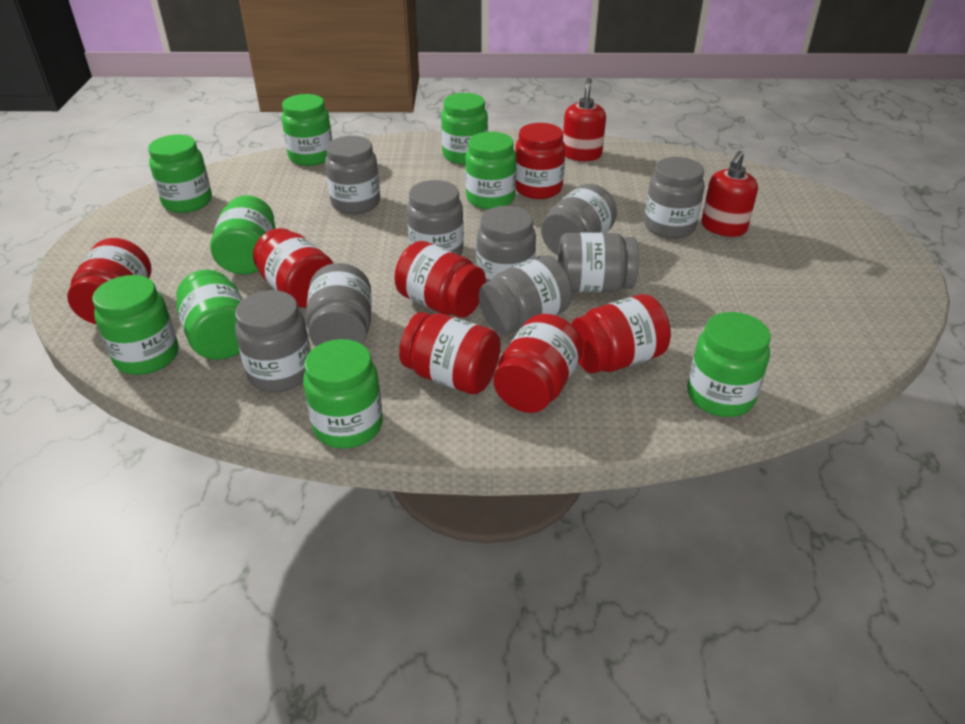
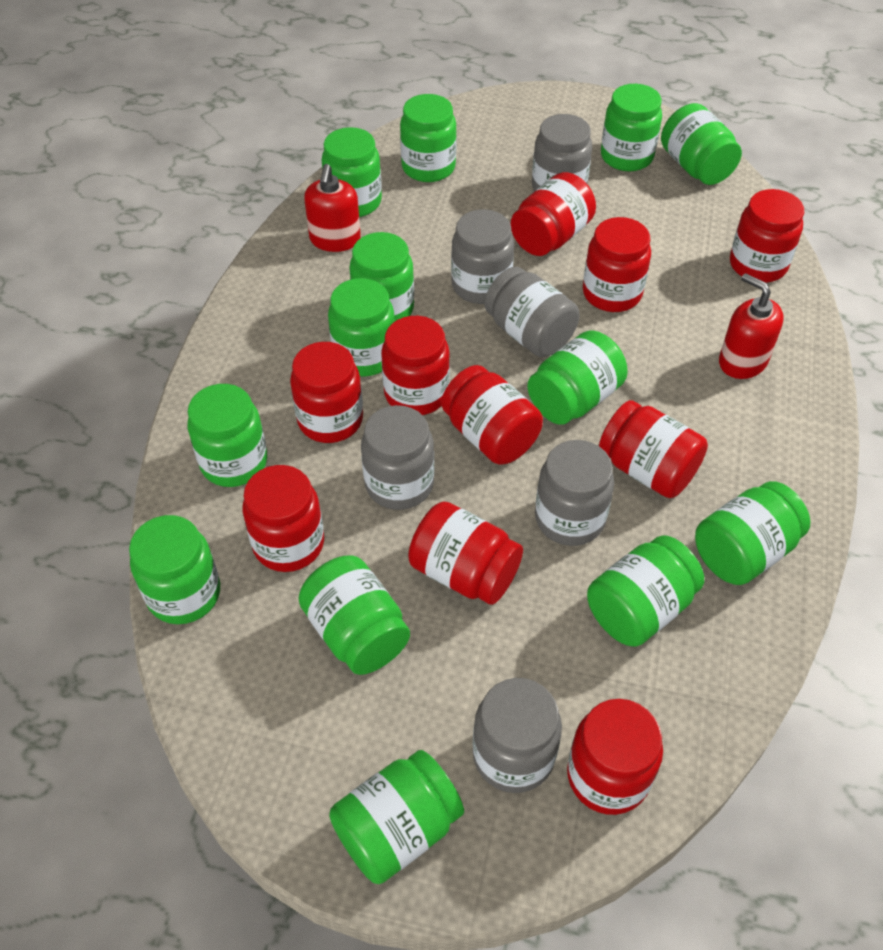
green jar: [92,275,179,375] [148,135,212,213] [176,270,243,360] [210,195,275,275] [281,94,332,166] [303,339,383,449] [441,93,488,165] [465,132,516,209] [687,312,771,417] = 9 -> [129,515,220,624] [188,384,267,487] [298,555,410,675] [322,127,382,217] [328,278,395,376] [329,750,464,884] [349,232,414,321] [400,94,457,182] [527,330,628,425] [587,535,704,647] [601,84,662,171] [661,103,742,185] [695,481,811,585] = 13
grey jar: [235,290,311,392] [306,263,372,346] [325,136,380,214] [407,180,464,255] [477,206,536,283] [479,255,572,335] [541,184,617,255] [558,232,639,292] [644,157,705,239] = 9 -> [361,405,434,510] [451,209,514,304] [473,678,562,793] [484,267,579,357] [532,114,592,191] [535,440,614,546] = 6
red jar: [67,238,151,324] [253,228,333,308] [394,241,486,318] [399,312,501,394] [493,314,583,413] [515,123,565,199] [571,294,671,374] = 7 -> [243,465,324,572] [290,342,363,443] [381,316,450,415] [408,502,523,605] [441,365,543,465] [511,172,596,256] [567,699,663,815] [583,217,651,312] [599,400,708,498] [730,189,804,283] = 10

